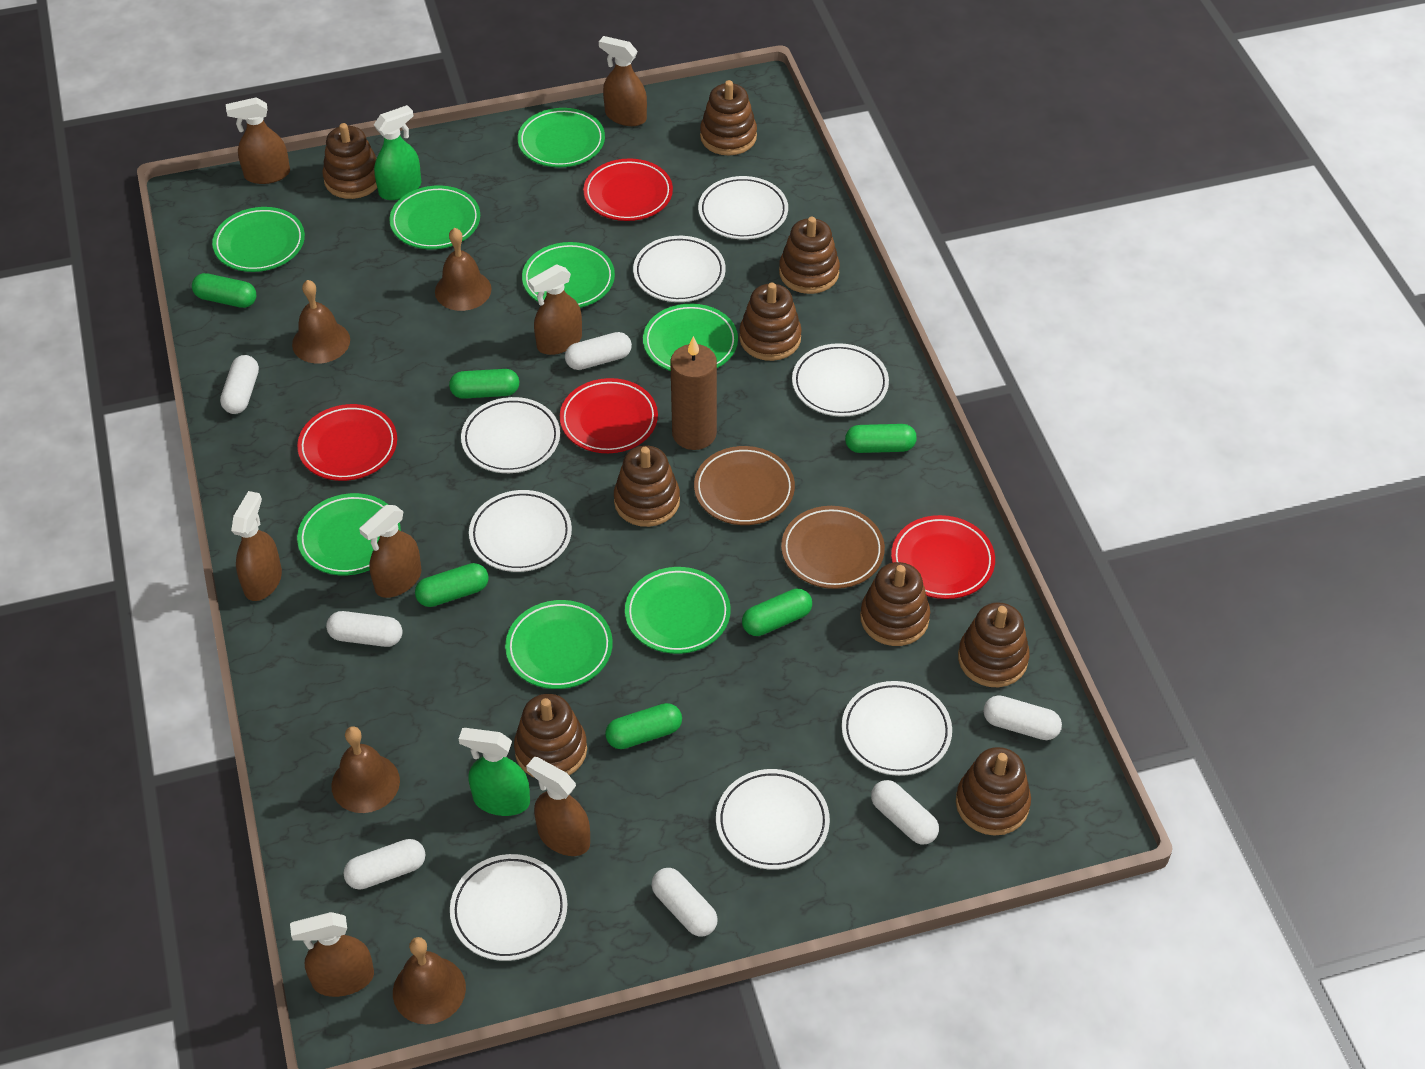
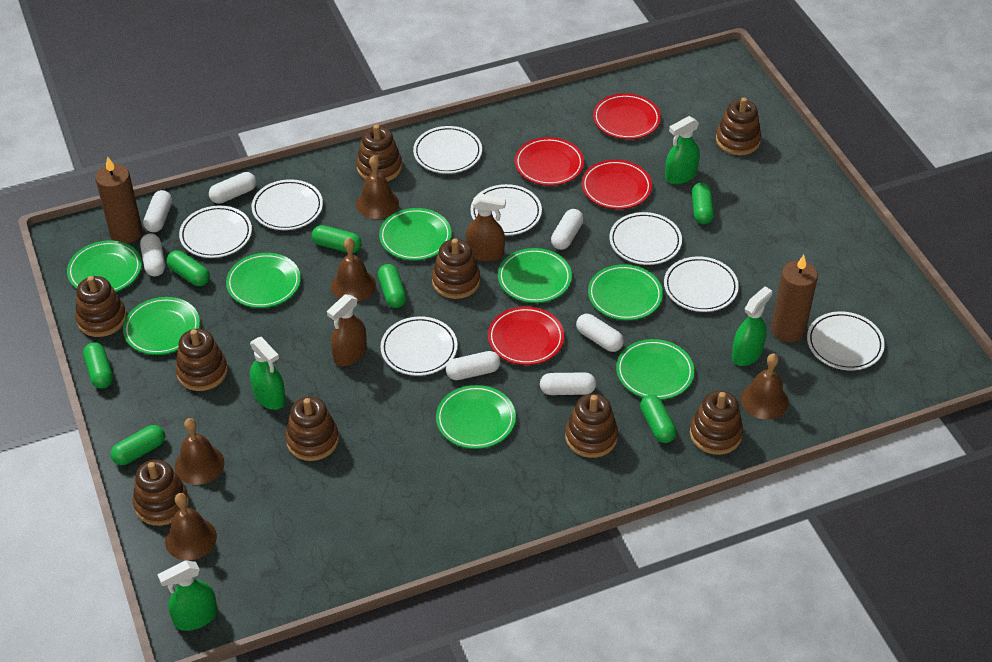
brown bell: [292,280,350,364] [331,726,400,813] [393,937,466,1025] [435,228,492,311] = 4 -> [165,493,217,561] [175,418,225,485] [331,238,376,302] [356,156,399,219] [741,353,789,420] = 5
brown candle: [670,336,717,450] = 1 -> [95,156,142,244] [771,255,818,342] = 2
brown plate: [694,446,795,525] [781,506,885,589] = 2 -> none = 0
brown spray bottle: [226,97,290,184] [231,491,282,601] [290,912,374,997] [359,505,421,598] [526,757,590,856] [528,264,582,355] [599,36,647,126] = 7 -> [327,294,367,366] [466,194,506,262] = 2
green capsule: [192,273,256,308] [415,563,489,607] [449,369,519,399] [605,703,682,749] [742,589,812,636] [845,424,917,453] = 6 -> [83,342,113,389] [111,425,165,465] [167,250,210,286] [312,225,362,253] [378,264,407,308] [640,394,677,443] [692,182,714,224] = 7
green spray bottle: [374,105,421,200] [459,728,530,816] = 2 -> [158,560,218,631] [250,337,286,410] [665,116,700,184] [732,286,772,366] = 4

